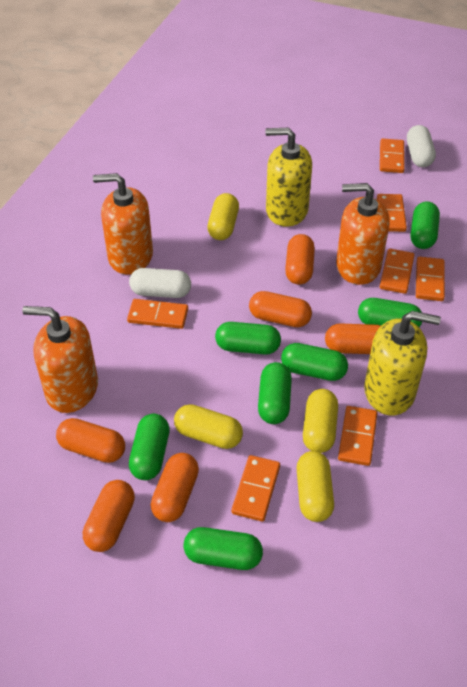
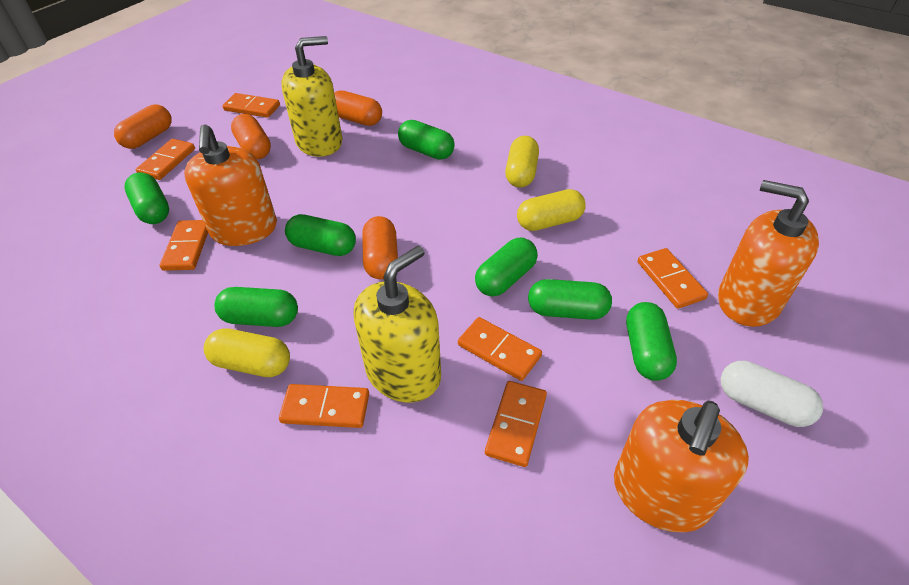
orange capsule: [56,418,125,463] [83,480,135,552] [151,453,199,522] [249,291,312,327] [285,234,315,285] [325,323,381,354] = 6 -> [114,104,172,149] [231,114,271,159] [334,91,382,126] [362,216,398,279] = 4
white capsule: [129,268,191,298] [407,125,436,167] = 2 -> [720,361,823,427] = 1
yellow capsule: [174,404,243,449] [207,193,239,240] [297,451,334,522] [303,389,338,453] = 4 -> [204,328,290,377] [505,136,539,187] [517,189,586,231] = 3

